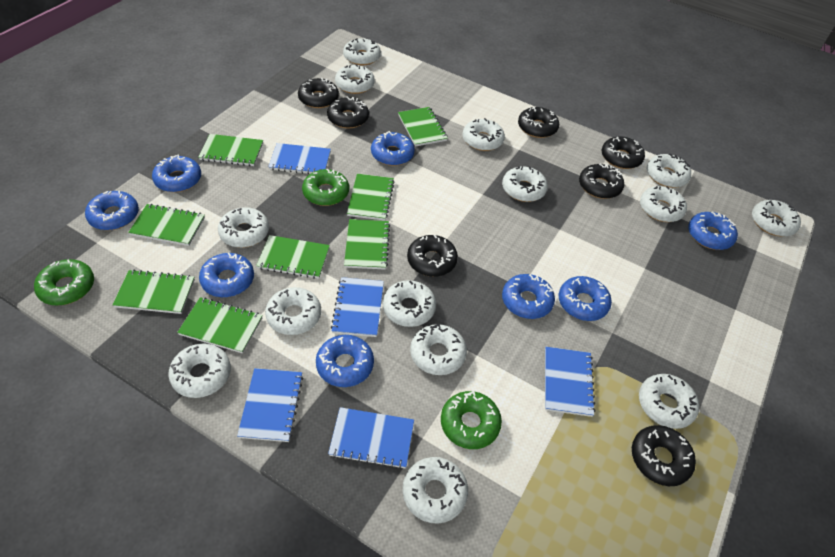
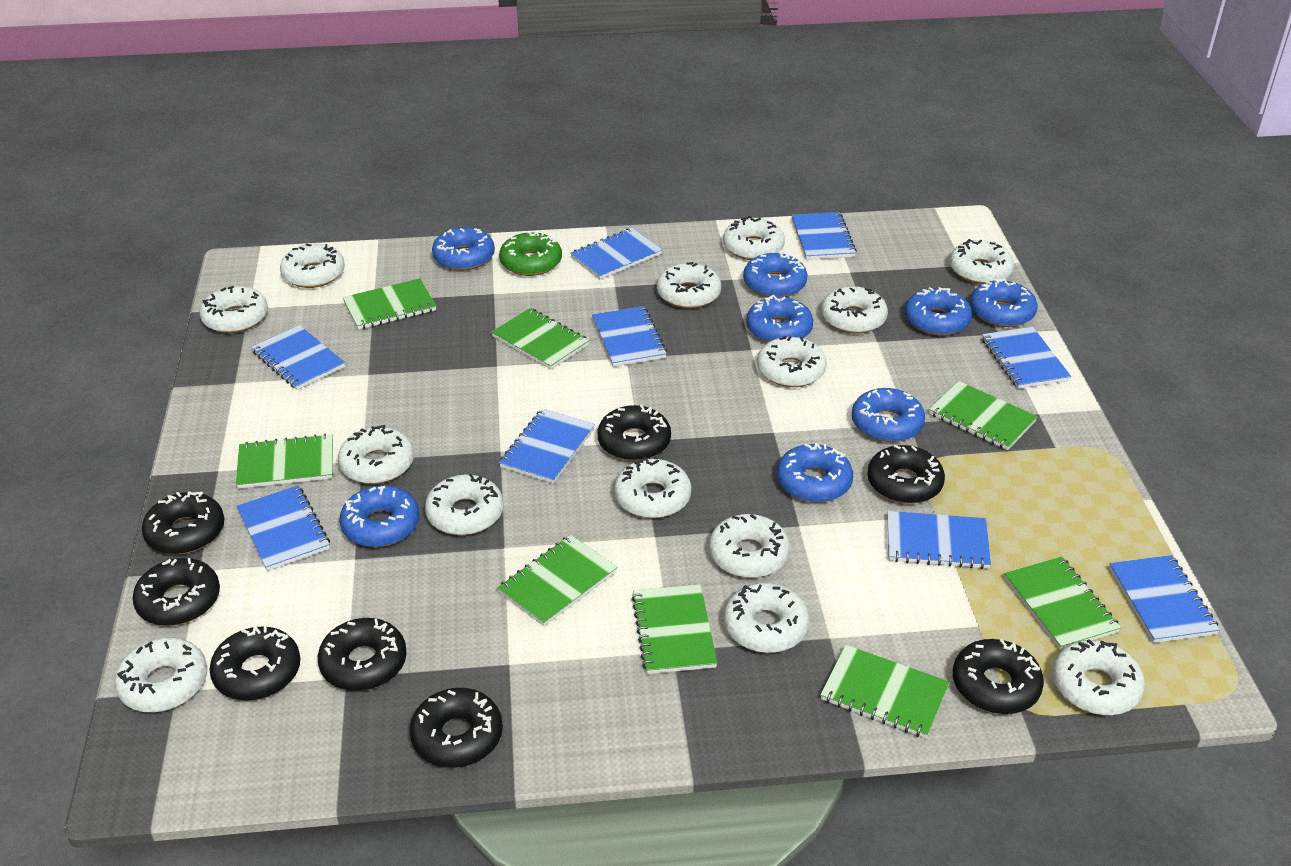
black donut: [298,78,339,108] [327,97,369,129] [407,235,458,277] [518,107,559,138] [579,164,624,199] [602,136,645,169] [632,425,696,486] = 7 -> [132,558,220,626] [142,491,224,554] [209,626,300,701] [318,618,407,691] [410,688,503,768] [597,405,671,461] [867,445,945,504] [953,639,1044,714] = 8
blue notebook: [237,368,303,442] [268,143,331,174] [328,407,414,469] [331,277,384,337] [545,347,596,417] = 5 -> [237,485,330,571] [251,325,345,390] [499,409,595,484] [570,228,662,279] [592,306,667,367] [791,212,857,260] [887,511,991,569] [982,327,1071,389] [1109,555,1220,643] = 9
green donut: [34,259,94,305] [302,169,349,206] [441,391,502,449] = 3 -> [499,231,562,276] = 1

